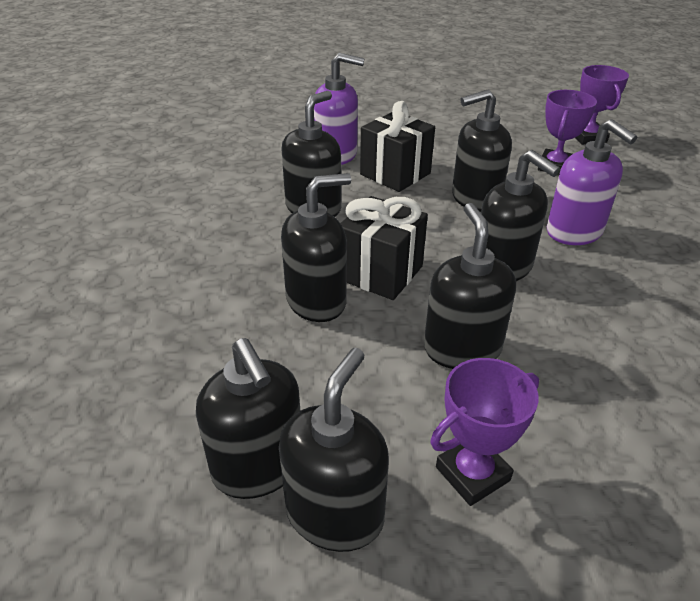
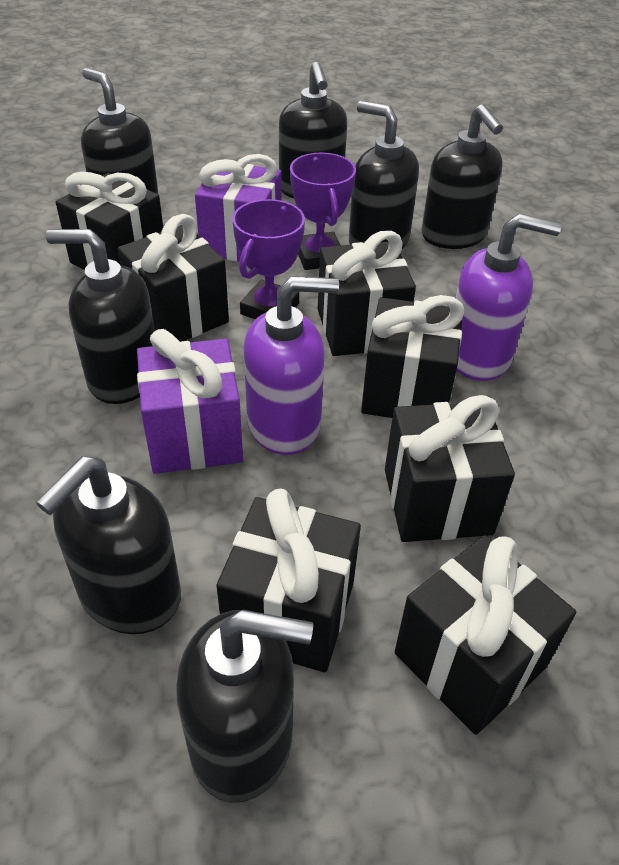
black gift: [340,196,428,300] [360,101,435,192] = 2 -> [56,172,163,270] [118,214,229,342] [216,488,361,672] [318,231,416,356] [361,295,465,418] [385,395,515,542] [395,535,576,735] = 7
purple gift: none = 0 -> [137,329,243,474] [195,154,282,261] = 2
purple trophy: [430,358,539,506] [538,90,597,175] [575,65,629,145] = 3 -> [232,199,305,319] [290,153,356,270] = 2

